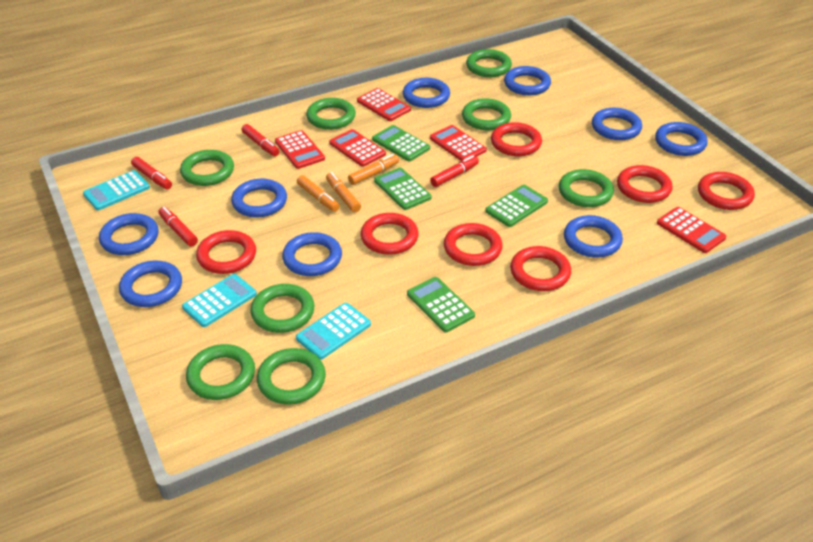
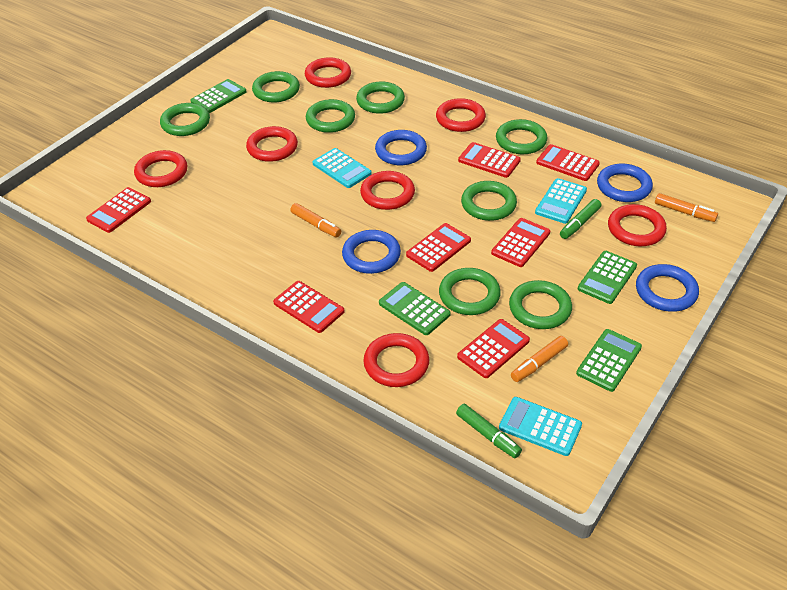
blue ring: [99,213,159,255] [119,261,182,307] [231,179,287,217] [282,232,342,276] [403,78,450,108] [504,66,551,95] [564,215,623,258] [592,108,642,140] [655,122,708,156] = 9 -> [342,230,401,274] [375,130,427,165] [597,164,653,202] [636,264,699,312] = 4
green marker: none = 0 -> [456,404,522,458] [560,199,601,239] = 2
red calculator: [275,130,325,169] [329,129,386,167] [357,88,411,121] [430,125,487,161] [657,207,726,253] = 5 -> [86,187,151,233] [273,281,345,333] [406,223,471,272] [457,319,530,378] [458,142,521,178] [491,218,550,267] [536,144,600,181] = 7
red marker: [131,157,172,189] [158,207,198,247] [241,124,279,156] [430,155,479,187] = 4 -> none = 0

